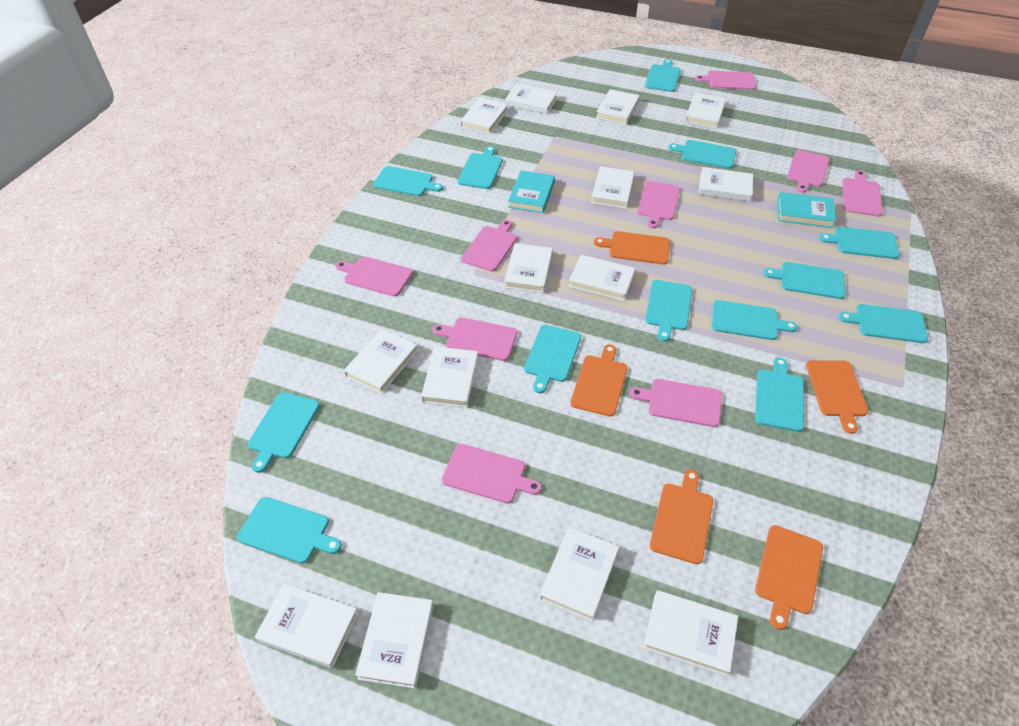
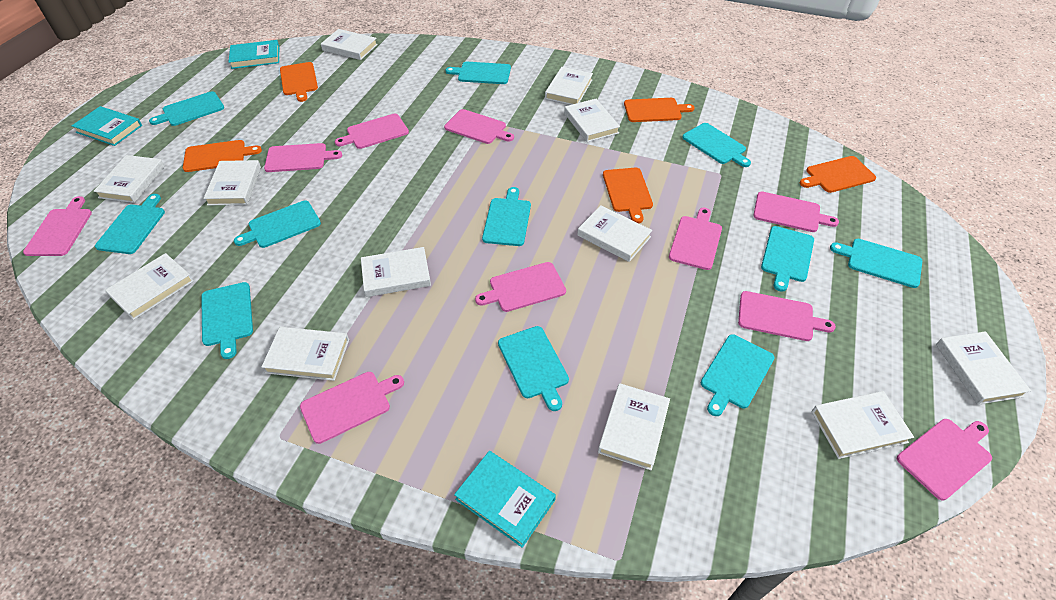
pink cutting board: [335,256,413,296] [432,318,517,361] [442,444,542,504] [461,220,517,272] [629,379,722,427] [637,181,680,228] [695,71,756,90] [787,150,830,193] [842,170,883,217] = 9 -> [23,196,92,256] [264,143,342,172] [300,372,404,444] [335,113,409,149] [444,109,514,144] [475,262,566,312] [669,208,722,270] [738,291,836,341] [753,192,839,232] [897,419,992,500] = 10
turquoise book: [508,171,555,213] [778,192,836,228] = 2 -> [72,106,142,146] [229,40,279,69] [454,451,556,548] = 3
turquoise cutting board: [237,497,342,564] [248,392,320,473] [373,166,443,196] [457,146,503,189] [524,325,581,393] [645,59,680,92] [645,280,692,342] [668,140,736,169] [712,300,797,340] [755,357,804,432] [763,262,845,299] [819,227,900,259] [838,304,928,343] = 13 -> [95,194,165,254] [149,91,224,126] [201,282,253,359] [234,201,321,248] [445,62,511,84] [482,187,531,246] [498,326,569,411] [682,123,751,167] [701,334,775,416] [761,226,814,292] [830,239,922,288] = 11
white book: [255,584,359,668] [344,329,418,394] [355,592,434,689] [421,347,478,408] [460,98,508,134] [504,243,553,293] [505,84,557,114] [540,527,619,621] [568,255,636,301] [591,166,635,209] [596,89,640,125] [643,590,738,676] [685,93,726,128] [698,167,753,202] = 14 -> [94,155,165,203] [105,253,194,320] [203,160,261,206] [261,327,349,381] [321,29,378,60] [361,247,431,297] [545,67,593,105] [564,99,620,142] [577,205,652,262] [598,383,670,470] [811,391,914,459] [936,331,1031,405] = 12

